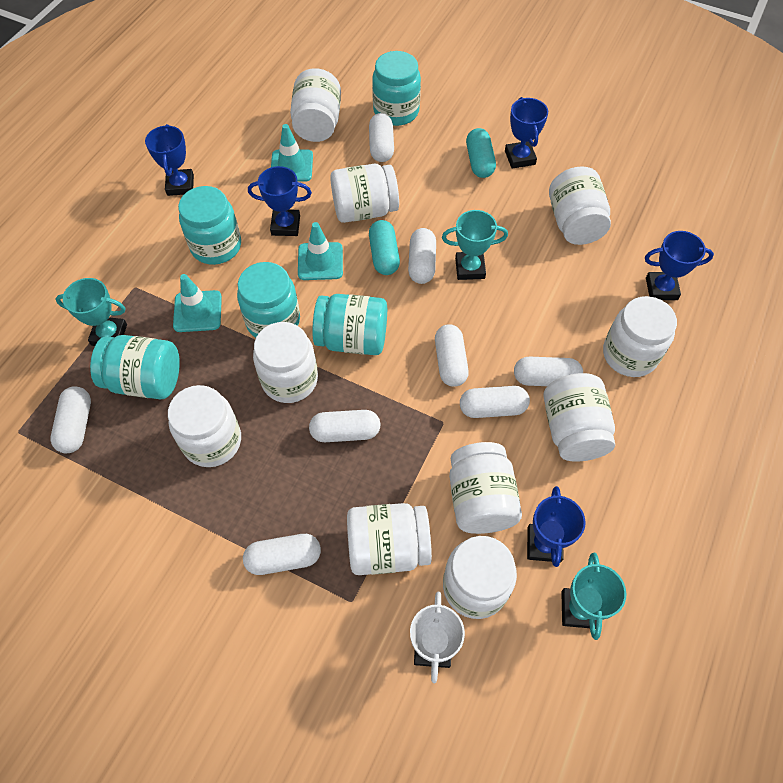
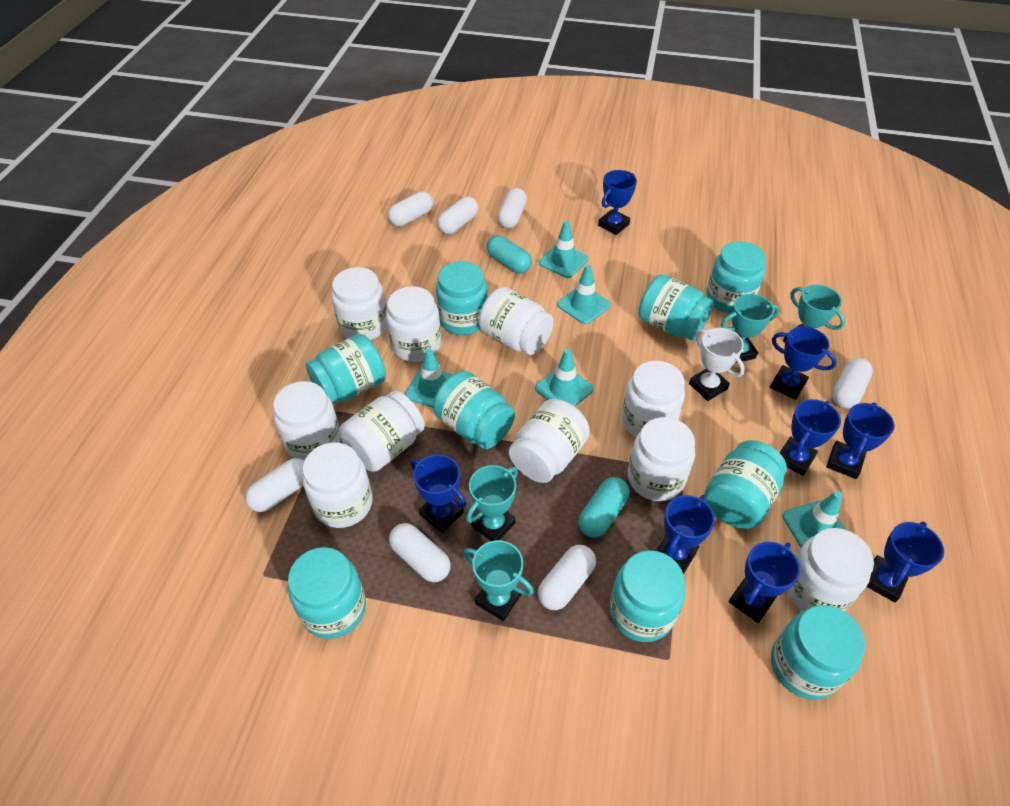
blue trophy: [145,124,194,196] [248,166,312,236] [505,97,548,169] [527,486,586,567] [645,231,714,300] = 5 -> [411,454,467,533] [598,170,637,235] [656,495,715,574] [729,542,800,623] [770,326,837,400] [780,399,841,476] [826,403,895,479] [867,521,944,602] = 8
turquoise jar: [90,335,180,399] [178,186,241,265] [237,262,300,338] [312,294,387,355] [372,51,421,126] = 5 -> [288,547,366,639] [306,334,386,404] [433,371,515,449] [436,261,488,335] [610,550,686,642] [638,274,714,340] [704,440,787,529] [706,241,766,314] [771,605,865,700] = 9
turquoise traffic cone: [173,274,222,332] [271,124,313,182] [298,222,343,280] = 3 -> [405,348,453,408] [535,349,594,407] [539,220,588,278] [557,265,611,324] [782,491,846,548] = 5
turquoise trophy: [56,278,127,346] [442,210,508,280] [561,553,626,640] = 3 -> [464,540,534,621] [466,465,518,541] [721,294,779,363] [783,285,845,343] = 4
white capsule: [50,386,91,453] [243,534,321,575] [309,410,381,442] [369,113,394,162] [408,228,436,284] [435,324,469,387] [460,386,530,418] [514,356,583,386] = 8 -> [245,458,304,512] [388,191,433,226] [389,523,451,582] [437,197,478,234] [498,188,527,228] [538,545,596,610] [832,358,873,408] = 7

